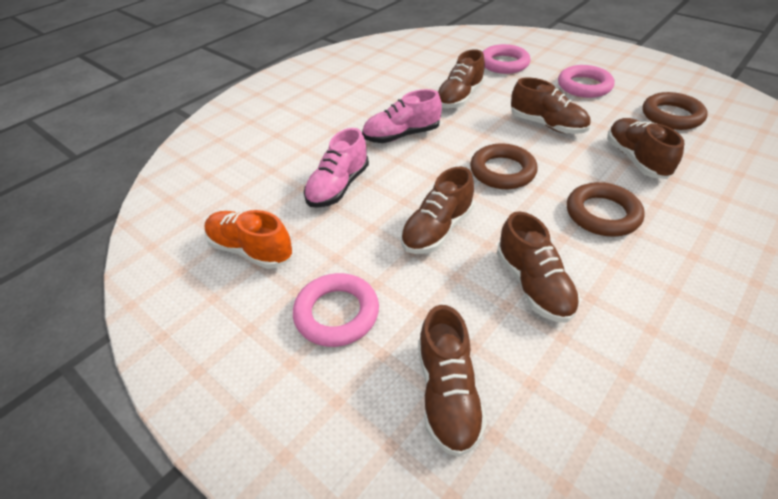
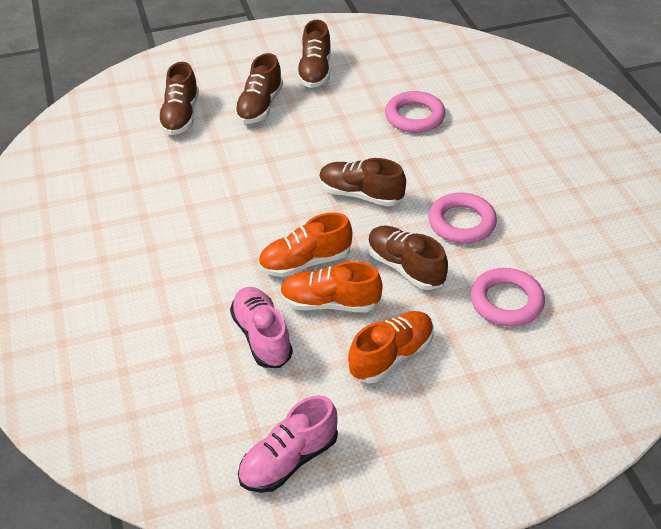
brown ring: [470,144,538,189] [567,182,645,237] [642,92,708,130] = 3 -> none = 0
brown shoe: [400,167,474,254] [418,305,487,457] [438,49,485,109] [497,211,580,323] [511,77,590,134] [607,118,684,179] = 6 -> [158,62,199,135] [235,53,283,124] [297,20,331,88] [319,158,406,206] [368,225,448,290] = 5
orange shoe: [205,210,293,269] = 1 -> [258,212,352,277] [280,261,383,312] [348,311,433,384] = 3

